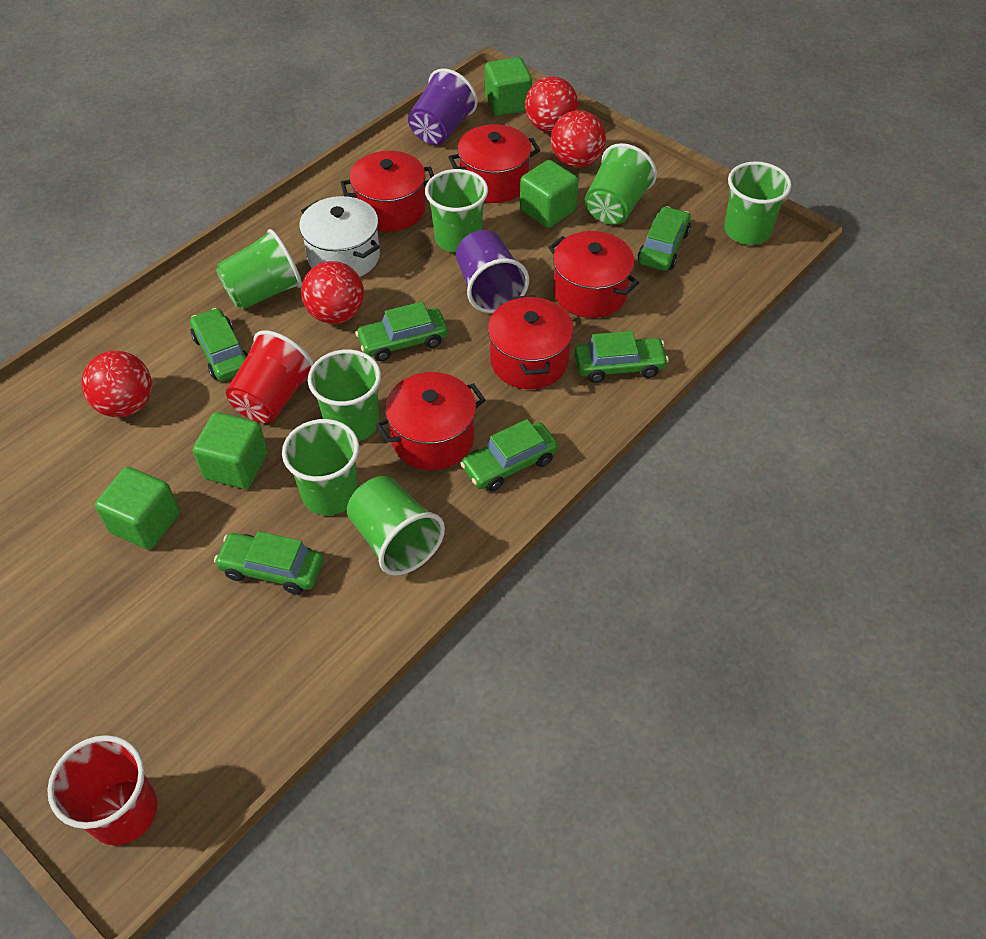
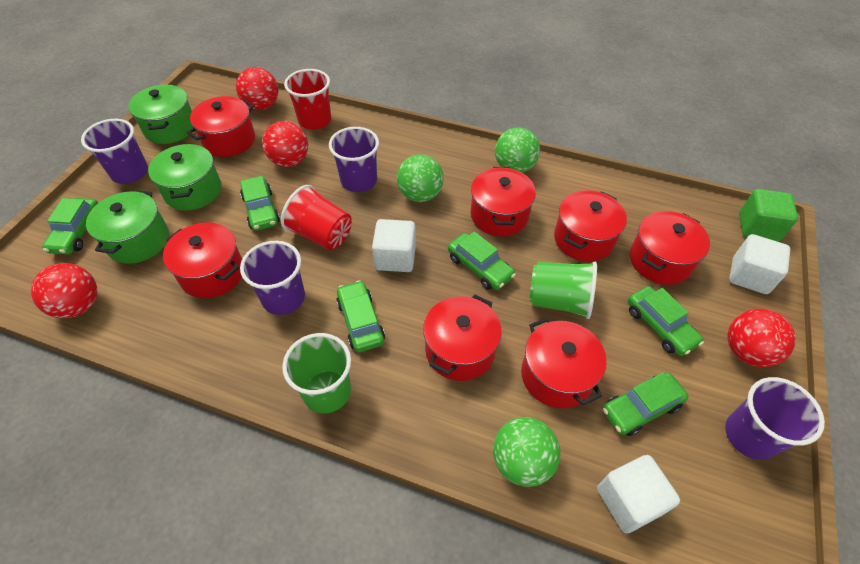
green ball: none = 0 -> [397,154,444,202] [493,417,561,487] [495,127,540,173] = 3
green cube: [95,467,180,550] [193,412,268,489] [485,57,532,116] [520,160,578,228] = 4 -> [739,189,798,242] = 1
green cup: [216,229,302,310] [282,419,359,515] [308,349,381,441] [347,476,445,576] [425,169,488,253] [585,143,657,225] [724,161,792,245] = 7 -> [282,333,351,413] [530,262,597,319] = 2
green pot: none = 0 -> [86,190,169,264] [129,85,194,144] [148,143,221,211] = 3
purple cup: [408,68,478,145] [456,230,529,313] = 2 -> [81,119,148,184] [240,241,305,315] [329,127,379,192] [725,377,825,460] = 4
red pot: [341,151,434,231] [376,372,485,470] [448,124,540,203] [488,295,574,389] [548,231,639,318] = 5 -> [163,222,242,298] [187,96,255,157] [423,294,502,381] [470,167,536,236] [521,317,607,408] [554,190,627,262] [630,211,710,285] = 7
white cube: none = 0 -> [372,219,416,272] [597,455,680,533] [729,234,790,294] = 3
white pot: [299,196,380,277] = 1 -> none = 0

